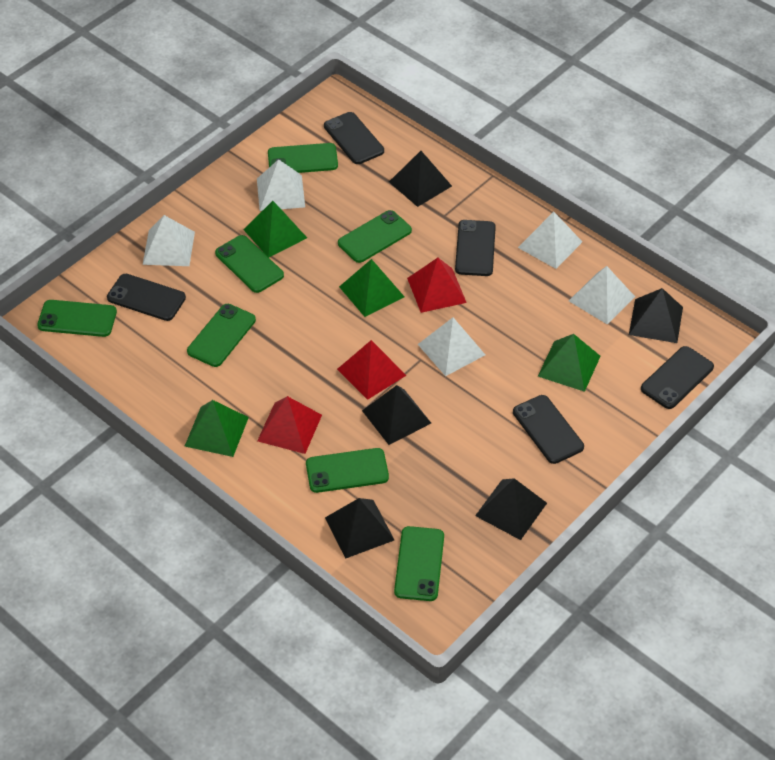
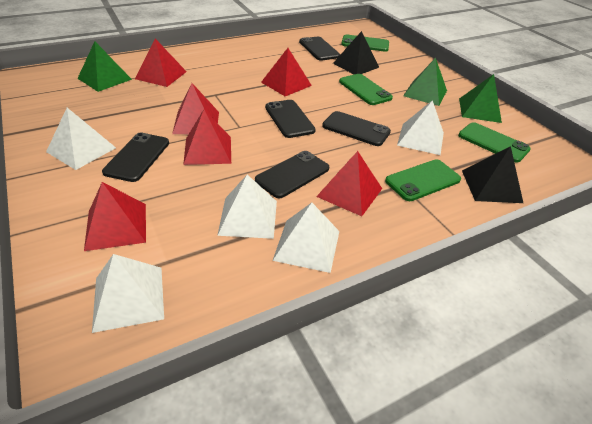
black pyramid: [325,498,394,559] [362,385,431,445] [389,151,452,207] [475,478,547,540] [629,288,683,343] = 5 -> [333,31,379,74] [462,146,523,203] = 2
green phone: [37,300,117,337] [187,304,256,367] [215,235,284,293] [268,143,338,173] [306,448,389,493] [338,210,412,263] [394,526,444,601] = 7 -> [339,74,393,105] [341,34,389,52] [385,160,461,201] [458,122,531,162] = 4
green pyramid: [185,400,249,457] [244,201,307,257] [339,259,404,317] [538,334,601,392] = 4 -> [77,41,132,92] [403,58,447,106] [459,74,502,123] = 3
red pyramid: [257,396,322,454] [337,340,406,400] [407,258,467,313] = 3 -> [84,182,146,251] [135,39,187,87] [172,83,219,134] [183,110,231,165] [261,48,312,96] [316,151,382,216] = 6

